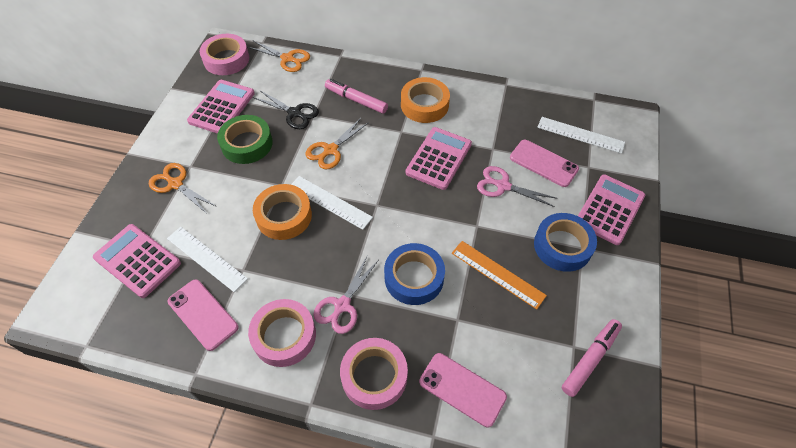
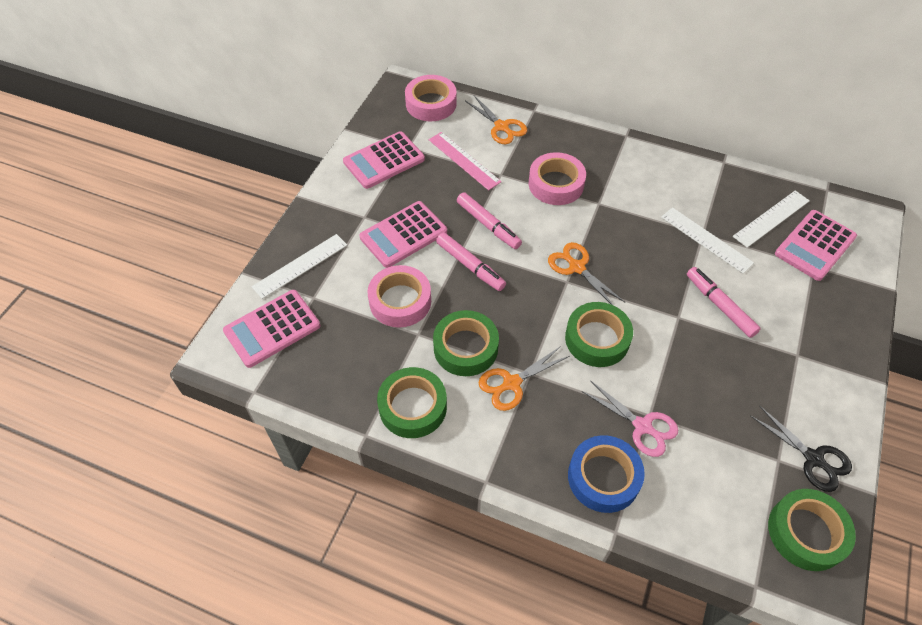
blue tape: [384,243,445,305] [534,213,597,272] = 2 -> [568,435,645,513] = 1
green tape: [217,115,273,164] = 1 -> [377,367,447,438] [433,310,499,376] [565,302,633,367] [768,489,856,571] = 4
orange ruler: [452,241,547,309] = 1 -> none = 0
orange tape: [253,184,312,240] [401,77,450,123] = 2 -> none = 0
pink marker: [325,79,388,114] [562,319,622,397] = 2 -> [436,232,506,291] [457,192,522,249] [687,267,761,338] = 3
pink phone: [168,279,239,351] [419,353,507,428] [510,140,579,187] = 3 -> none = 0
pink ruler: none = 0 -> [429,132,502,191] = 1
pink scissors: [313,255,379,334] [477,166,557,207] = 2 -> [581,380,678,457] = 1

